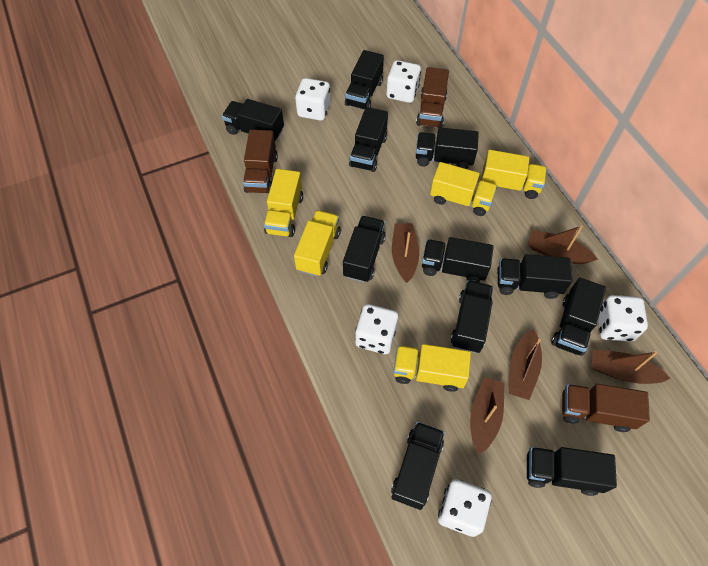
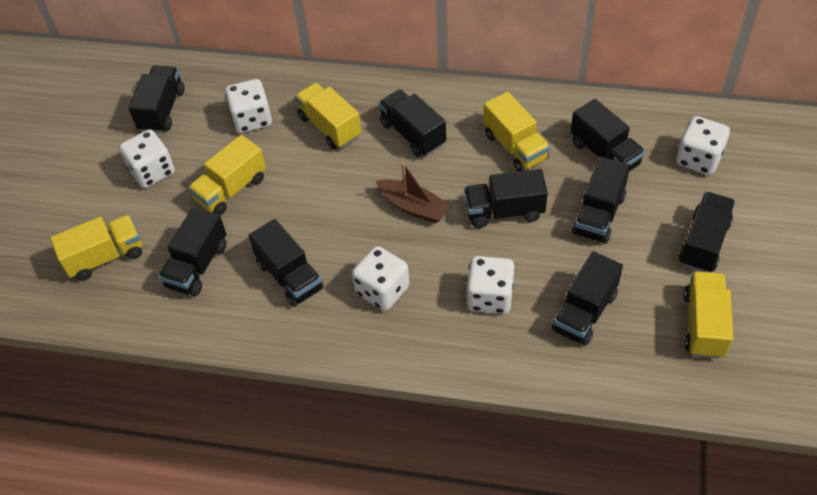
black truck: [222,99,284,141] [343,216,386,283] [345,50,384,110] [349,107,388,172] [391,422,445,510] [416,127,479,169] [422,237,494,282] [451,280,493,353] [498,254,573,299] [527,447,617,496] [551,278,606,356] = 11 -> [129,65,185,133] [158,207,227,296] [248,219,324,307] [379,89,446,157] [464,169,548,228] [552,251,623,346] [571,99,645,172] [572,156,630,244] [678,192,735,272] = 9
brown boat: [392,223,419,283] [470,377,504,455] [509,329,542,400] [528,225,598,264] [591,349,671,384] = 5 -> [376,162,451,223] = 1
brown truck: [243,130,278,194] [416,67,449,128] [562,384,650,432] = 3 -> none = 0

